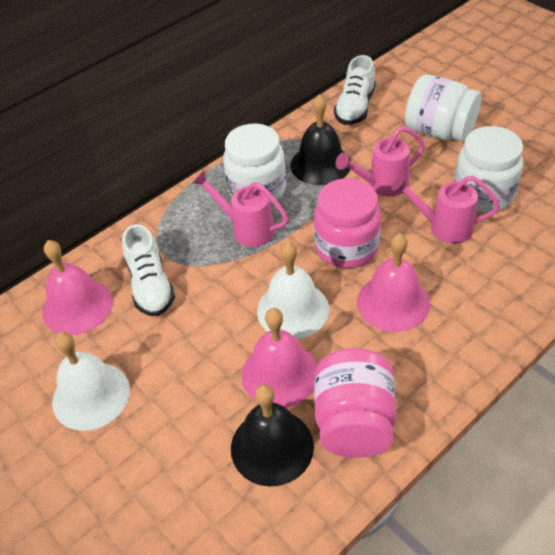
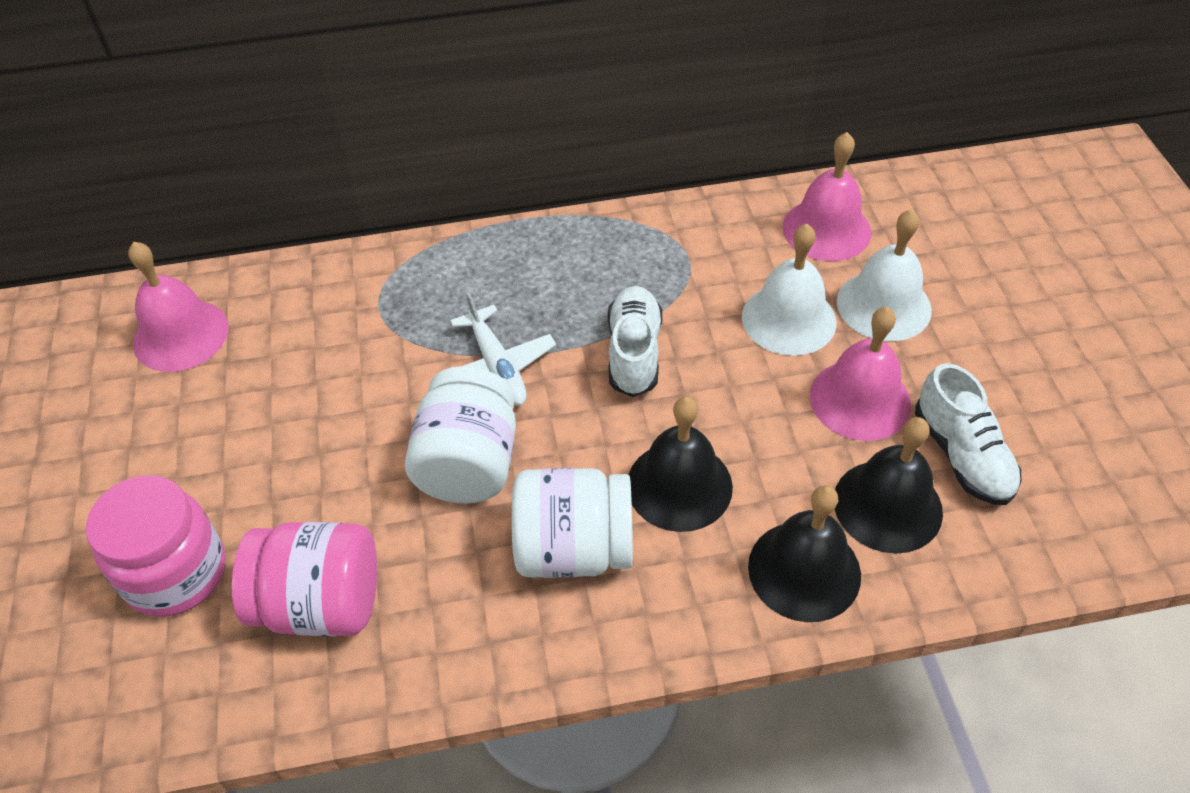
black bell: [231,384,314,487] [291,94,351,185] = 2 -> [628,397,733,532] [748,485,861,622] [835,417,943,554] = 3
pink watering can: [193,171,288,247] [336,126,425,197] [392,175,500,244] = 3 -> none = 0
white jar: [223,123,286,204] [405,74,482,142] [454,126,523,213] = 3 -> [405,366,516,504] [511,468,633,578] = 2
white plane: none = 0 -> [450,292,556,406] = 1

